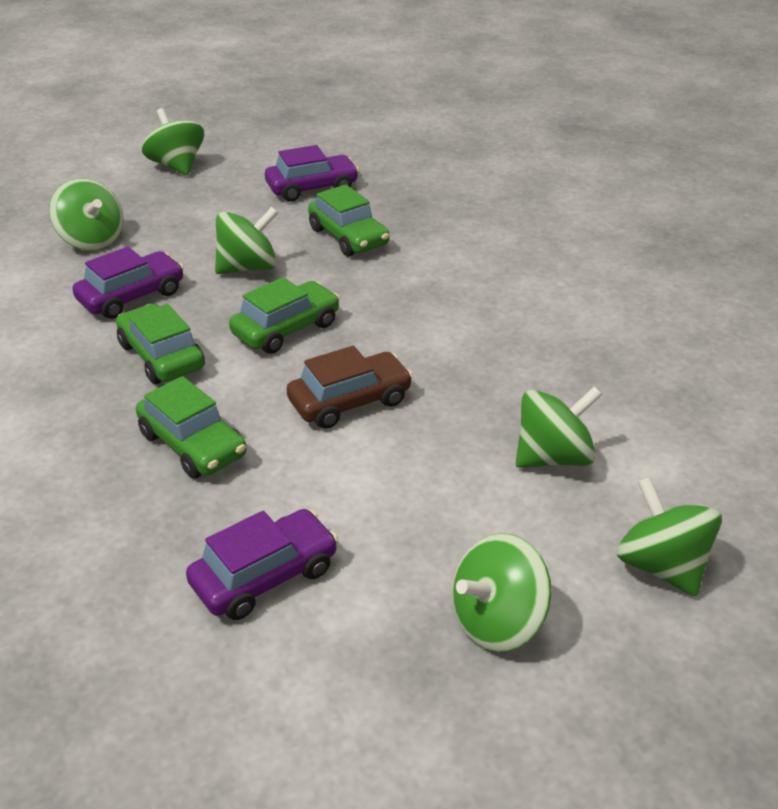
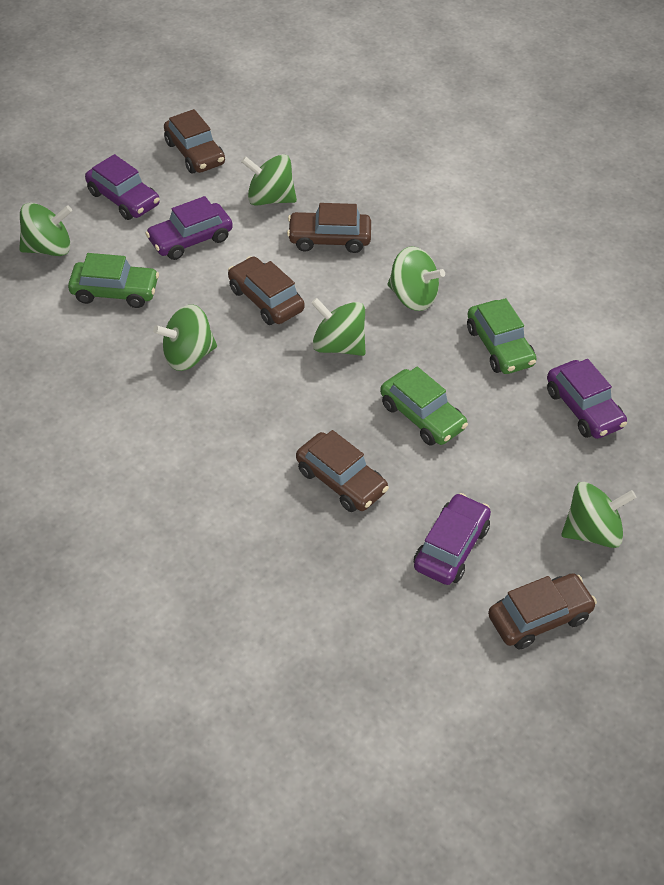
brown car: [287,346,413,429] = 1 -> [164,109,225,173] [228,256,305,325] [287,203,371,253] [296,430,389,512] [488,573,597,649] = 5
green car: [116,303,205,384] [136,376,247,479] [229,277,340,354] [308,185,389,257] = 4 -> [68,253,159,308] [380,367,468,446] [467,298,536,374] = 3
purple car: [72,247,184,319] [186,509,338,620] [265,145,359,202] = 3 -> [85,154,160,220] [145,196,233,260] [414,493,491,585] [547,359,627,439] = 4

